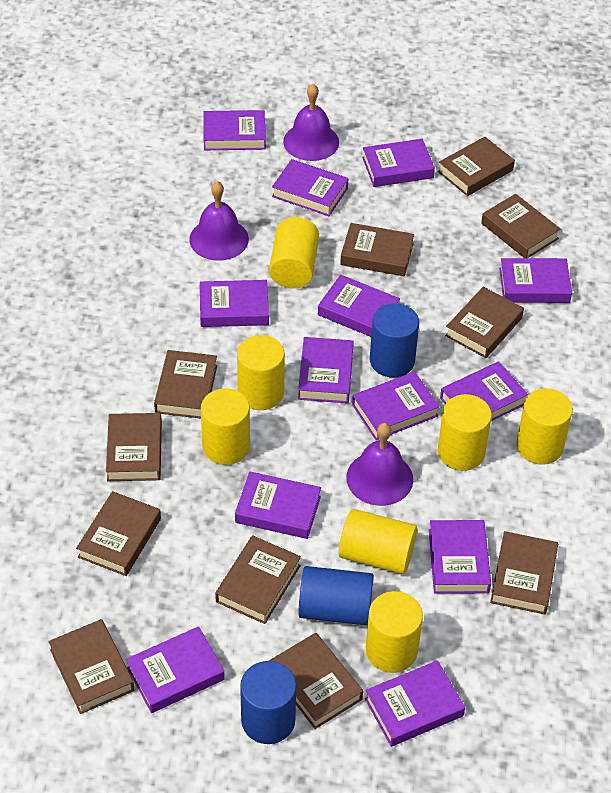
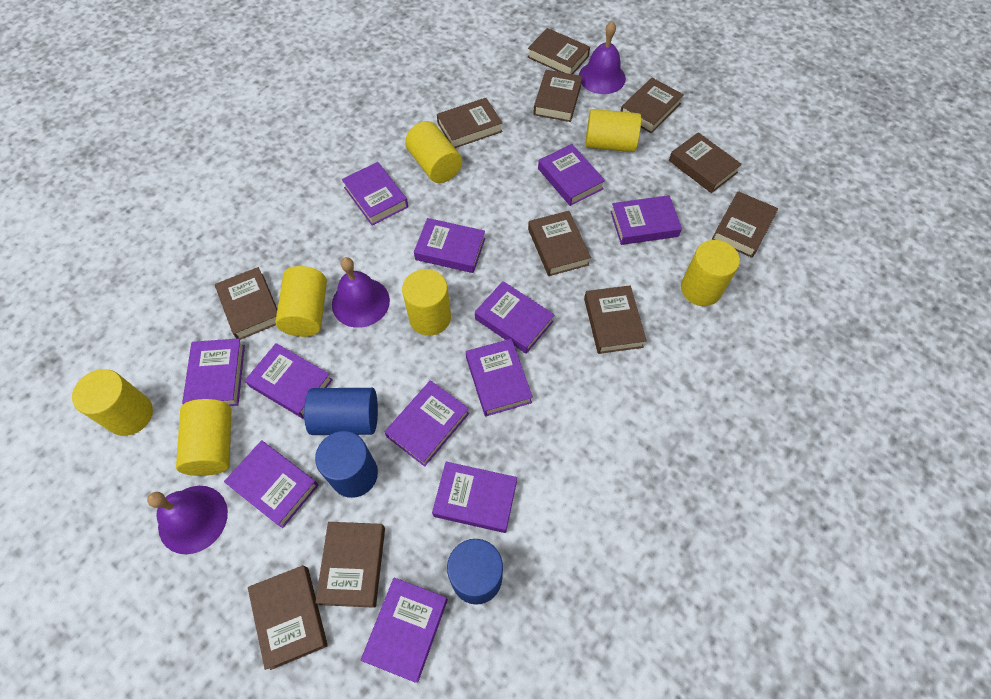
purple book: [126,626,225,713] [200,280,269,327] [203,110,266,150] [235,472,321,539] [272,159,349,216] [298,337,354,403] [318,275,400,337] [352,372,440,440] [362,139,435,187] [365,660,465,747] [429,520,491,594] [440,361,528,421] [499,258,572,303] = 13 -> [182,338,245,406] [224,441,319,528] [245,343,333,418] [342,162,408,226] [361,578,448,683] [385,380,469,467] [414,218,485,273] [432,462,517,533] [466,339,533,416] [475,281,555,354] [538,144,605,206] [610,195,682,245] = 12

